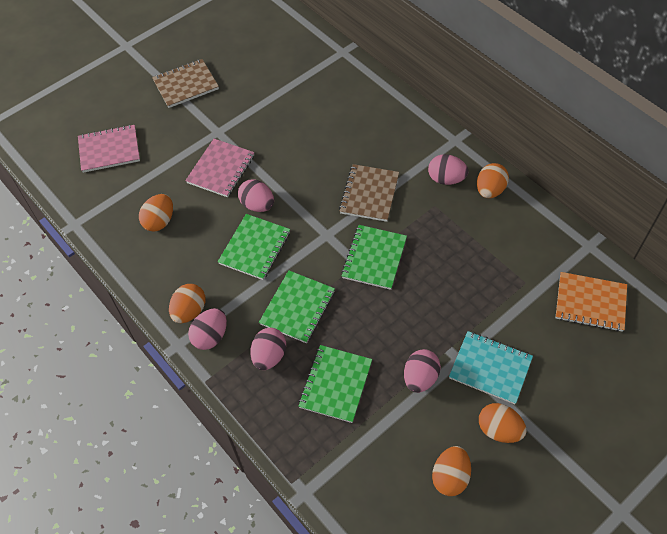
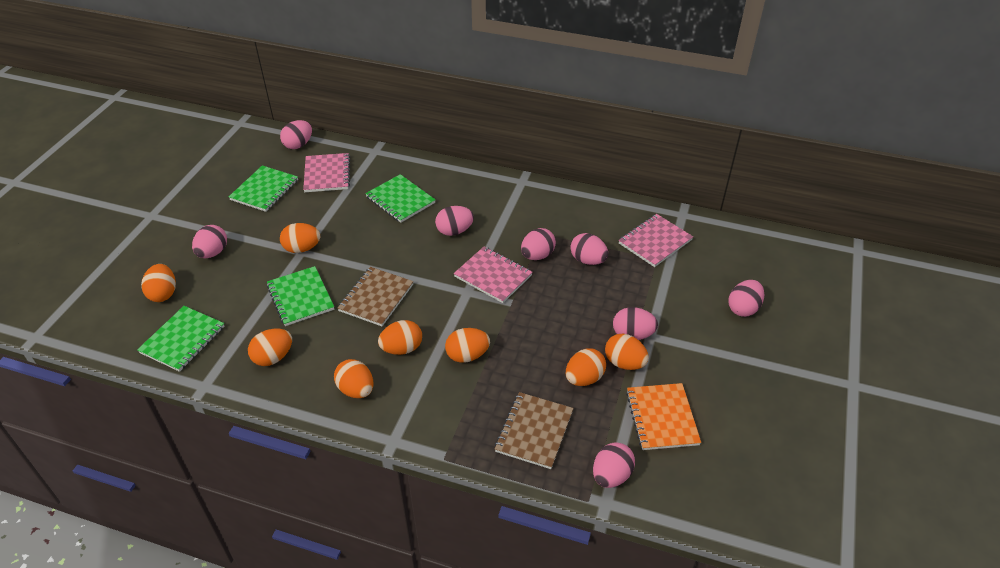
orange egg: [139,194,173,232] [169,284,206,323] [432,446,471,496] [477,163,509,198] [479,403,527,443] = 5 -> [141,264,176,302] [248,329,292,366] [280,223,320,253] [334,359,373,398] [378,320,422,355] [445,328,490,363] [566,348,606,386] [605,334,649,370] = 8
pink egg: [188,308,227,350] [238,179,274,212] [250,328,286,370] [404,349,441,393] [428,154,468,185] = 5 -> [192,225,227,258] [280,120,312,149] [435,206,474,236] [521,228,556,260] [570,233,608,265] [593,442,635,488] [613,307,658,340] [728,280,764,317] = 8
pink notebook: [78,124,140,173] [185,139,255,197] = 2 -> [303,153,350,192] [454,247,532,303] [618,214,693,267] = 3
turquoise notebook: [449,331,533,404] = 1 -> none = 0

